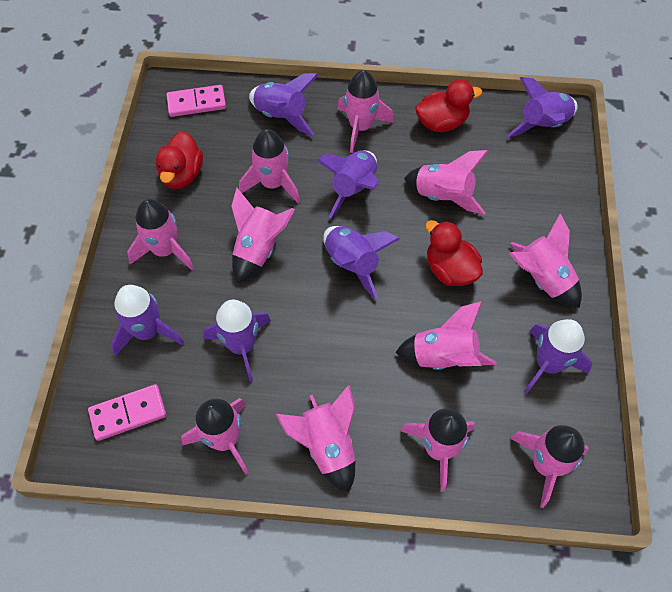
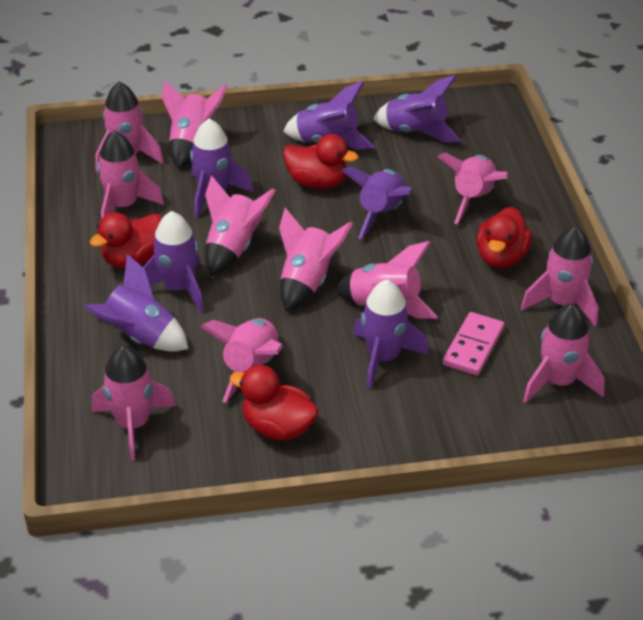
pink domino: [88,384,166,441] [166,85,226,117] = 2 -> [443,312,504,376] = 1
red duck: [156,131,203,189] [415,79,482,132] [425,220,483,286] = 3 -> [90,212,162,268] [229,365,319,441] [283,134,358,189] [477,207,532,268] = 4

